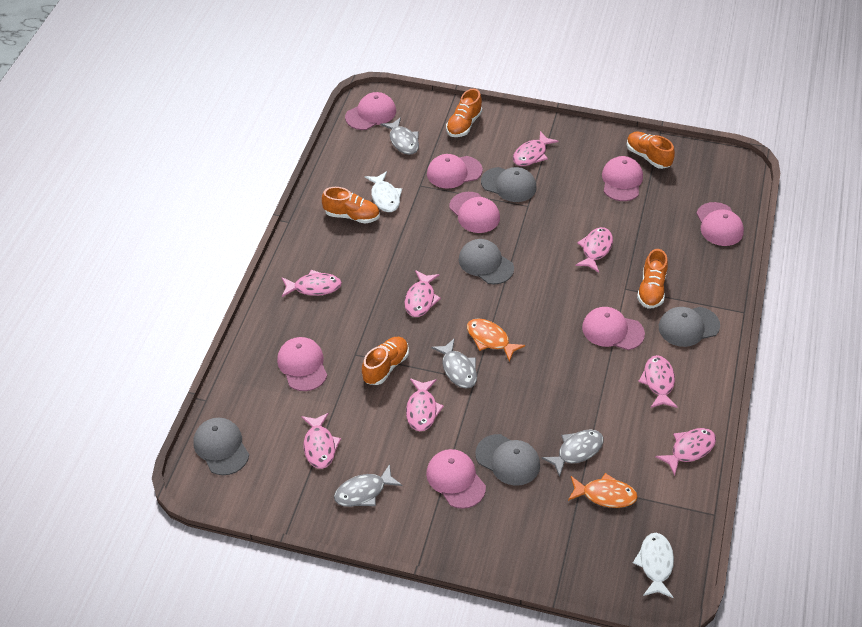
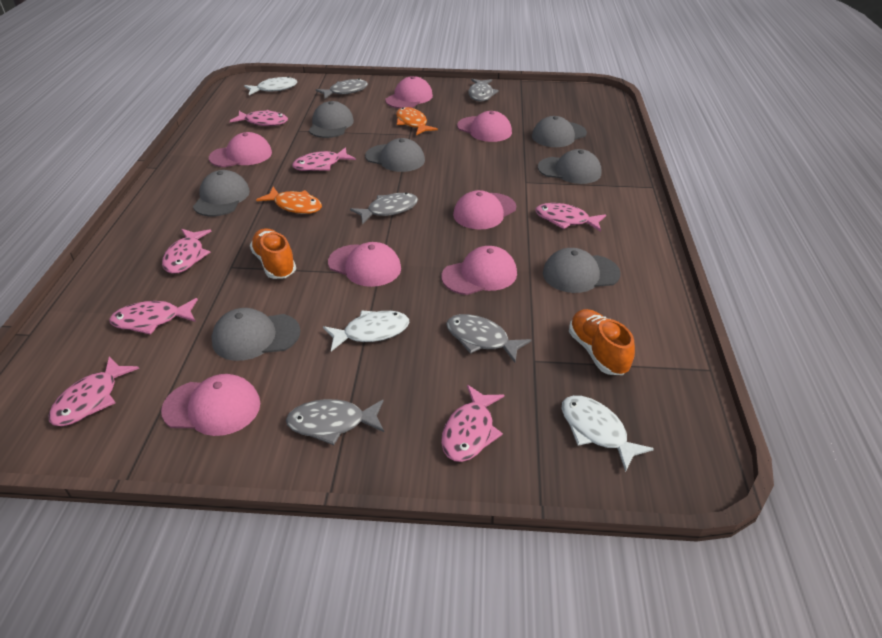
grey cap: [194,418,249,475] [459,239,514,284] [475,434,540,486] [481,167,536,202] [659,307,720,347] = 5 -> [193,170,250,216] [211,308,300,361] [309,101,354,138] [365,138,425,172] [532,116,587,147] [538,149,601,184] [543,248,621,293] = 7
grey fish: [334,464,402,507] [380,117,419,155] [431,338,477,388] [542,429,604,477] = 4 -> [286,399,384,445] [316,78,368,98] [350,192,418,224] [446,314,531,363] [468,79,499,102] = 5
orange shoe: [322,187,380,224] [362,337,409,385] [446,88,482,137] [627,132,675,169] [637,249,668,309] = 5 -> [250,228,296,279] [569,309,635,375] = 2
pink cap: [277,337,327,391] [345,92,396,130] [426,449,486,509] [427,154,483,189] [449,192,500,233] [582,307,645,350] [602,156,643,201] [696,202,744,246] = 8 -> [161,374,260,436] [209,132,272,167] [328,242,401,287] [385,76,433,109] [441,246,517,295] [453,190,516,229] [457,111,512,142] = 7
pink fish: [282,270,342,297] [301,413,341,469] [404,270,441,317] [406,378,444,431] [513,131,558,166] [575,227,613,273] [638,355,678,408] [655,428,716,476] = 8 -> [48,356,139,426] [109,298,198,335] [162,229,211,274] [230,110,288,126] [292,147,356,171] [441,385,504,462] [535,203,606,232] = 7
white fish: [365,171,402,212] [633,533,674,598] = 2 -> [244,77,297,95] [323,310,409,351] [562,395,654,472] = 3

